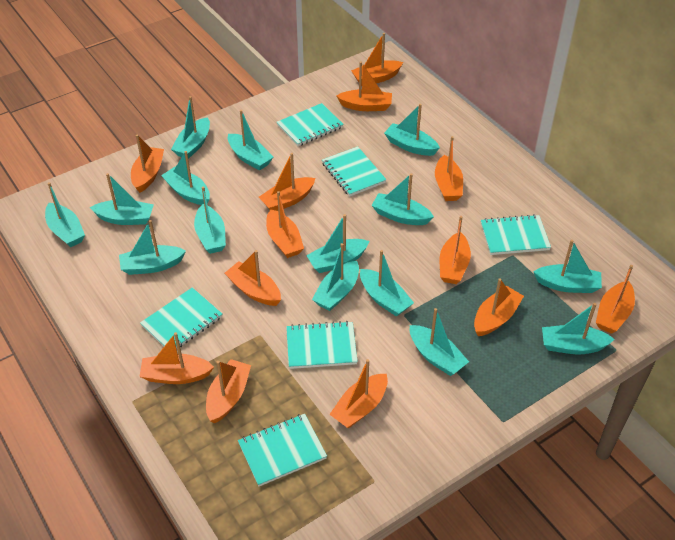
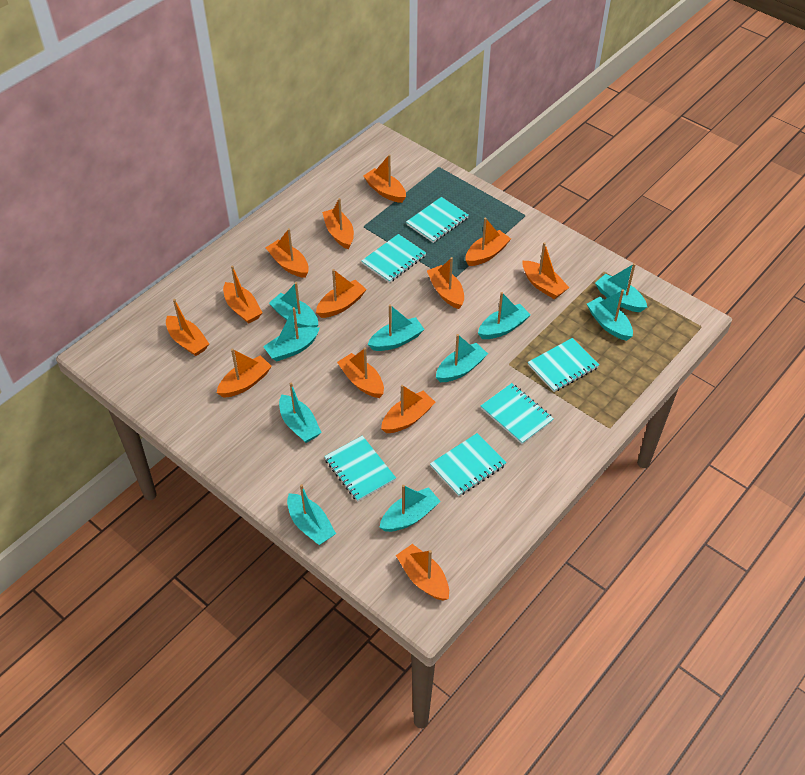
turquoise boat: [45,182,85,247] [90,173,154,225] [119,220,186,275] [161,151,210,205] [171,96,210,159] [194,186,226,254] [228,110,273,171] [306,214,369,273] [312,243,359,311] [360,250,414,316] [371,173,434,225] [384,104,440,156] [410,308,469,376] [533,240,602,293] [542,303,615,354] = 15 -> [263,307,320,361] [269,282,318,328] [279,382,322,443] [287,484,336,545] [368,304,424,351] [379,485,441,532] [436,334,488,382] [478,292,531,339] [587,289,633,341] [595,263,647,312] = 10

